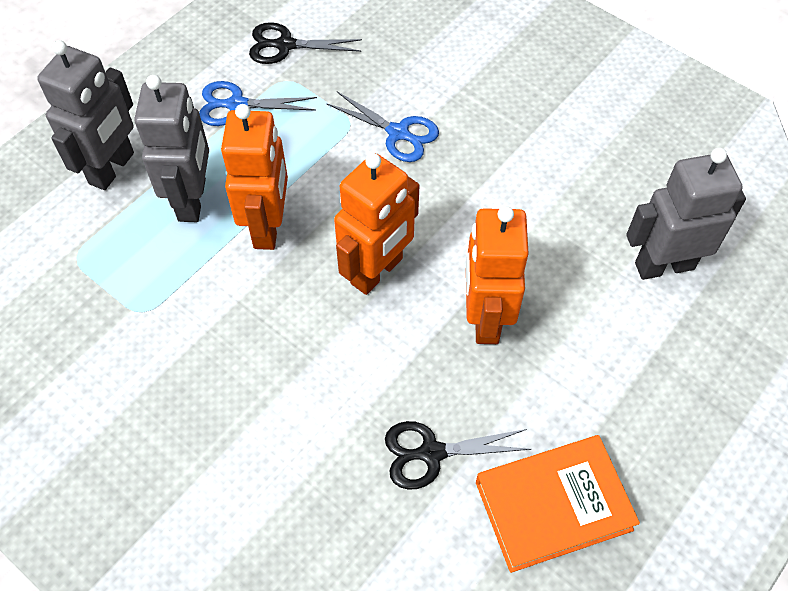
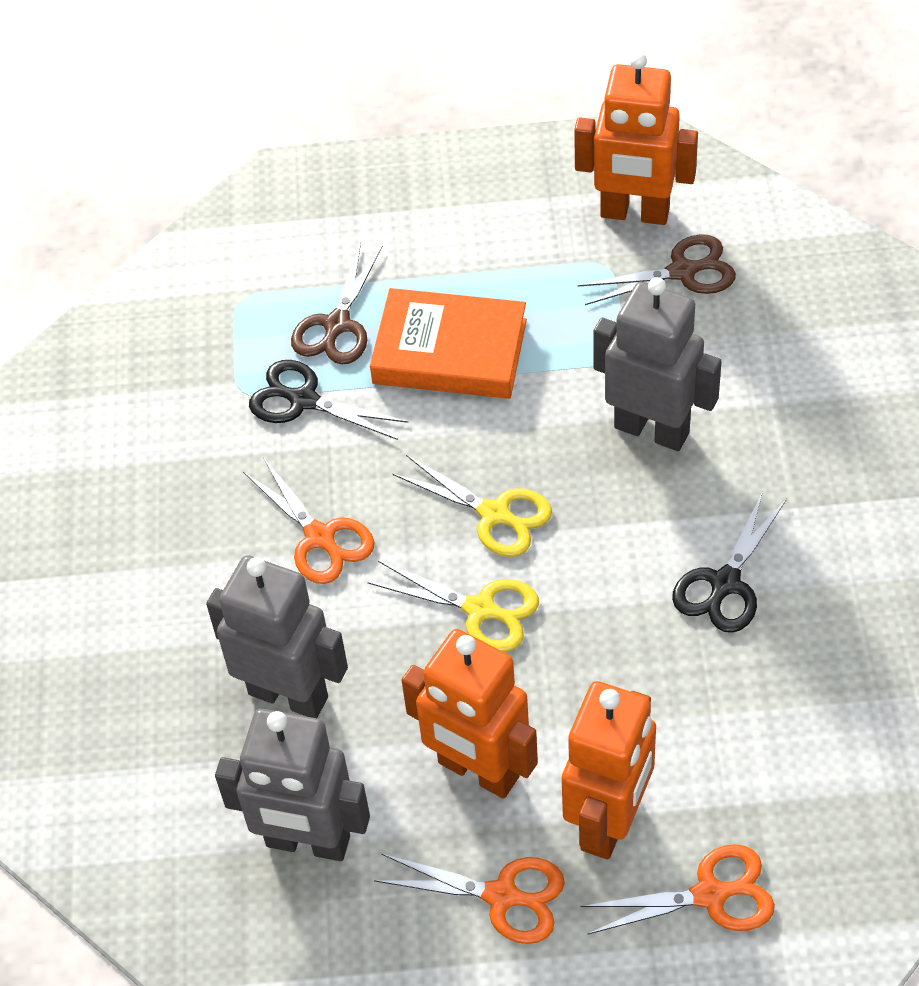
blue scissors: [199,81,317,126] [326,92,439,162] = 2 -> none = 0
brown scissors: none = 0 -> [291,243,383,364] [578,234,736,305] = 2
orange scissors: none = 0 -> [243,457,374,584] [374,854,565,944] [581,844,775,935] = 3
yellow scissors: none = 0 -> [368,561,539,652] [392,455,552,557] = 2

